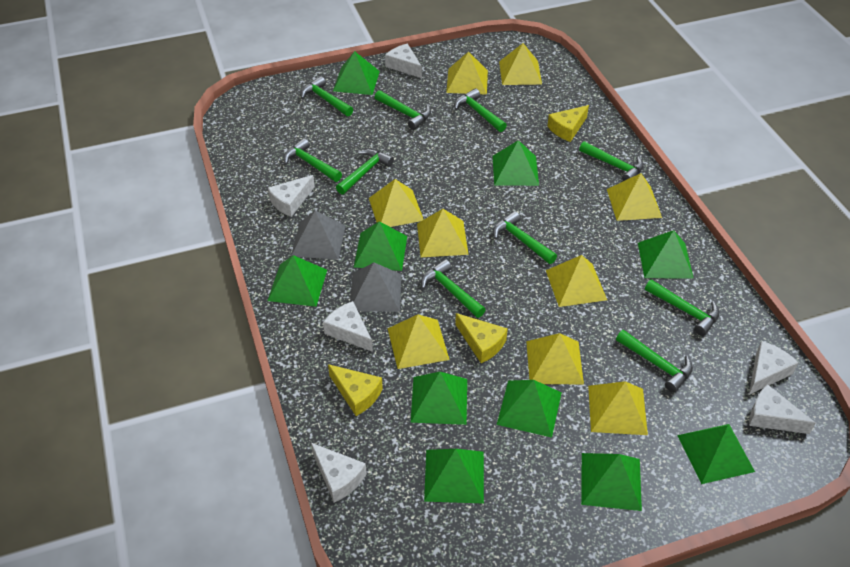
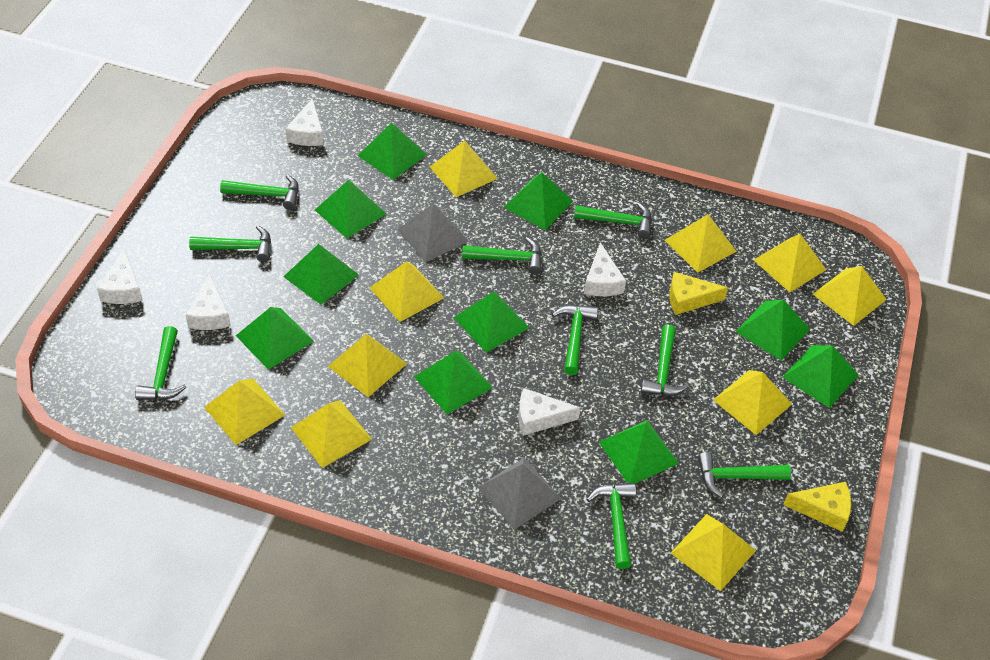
green hammer: [284,138,342,182] [301,76,353,117] [336,149,394,194] [374,90,431,130] [421,259,486,318] [454,88,507,132] [493,211,557,264] [579,141,644,181] [616,330,693,393] [645,279,720,336] = 10 -> [135,326,186,400] [189,225,271,262] [220,174,299,210] [462,237,542,274] [552,305,598,375] [574,202,652,239] [587,483,636,569] [641,325,689,396] [698,452,791,498] = 9
white cheese: [268,175,315,217] [311,443,367,502] [323,301,373,352] [385,44,422,78] [749,341,799,395] [749,384,816,434] = 6 -> [97,249,143,304] [186,273,231,330] [285,98,324,146] [519,388,580,436] [584,242,626,296] = 5
yellow cheese: [328,364,383,416] [455,313,508,363] [547,105,589,142] = 3 -> [669,272,728,315] [783,482,851,532] = 2
yellow pyramid: [369,179,424,227] [388,314,450,369] [417,209,469,257] [446,51,488,95] [499,43,542,85] [526,333,584,384] [546,255,607,307] [588,381,648,435] [607,173,662,221] = 9 -> [204,378,285,445] [291,400,372,468] [328,334,407,397] [370,261,444,322] [430,141,498,197] [664,214,737,272] [671,514,756,591] [713,370,792,435] [754,234,826,292] [813,266,887,326] = 10

